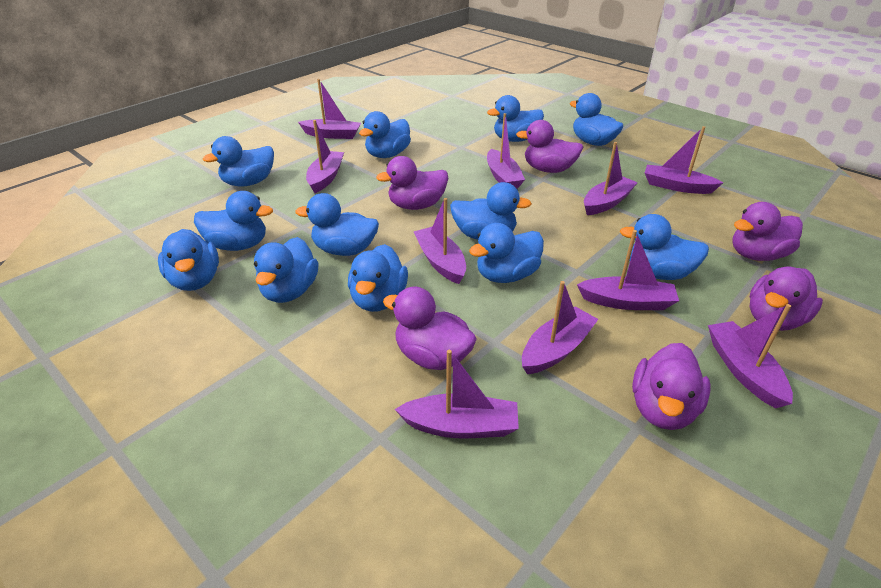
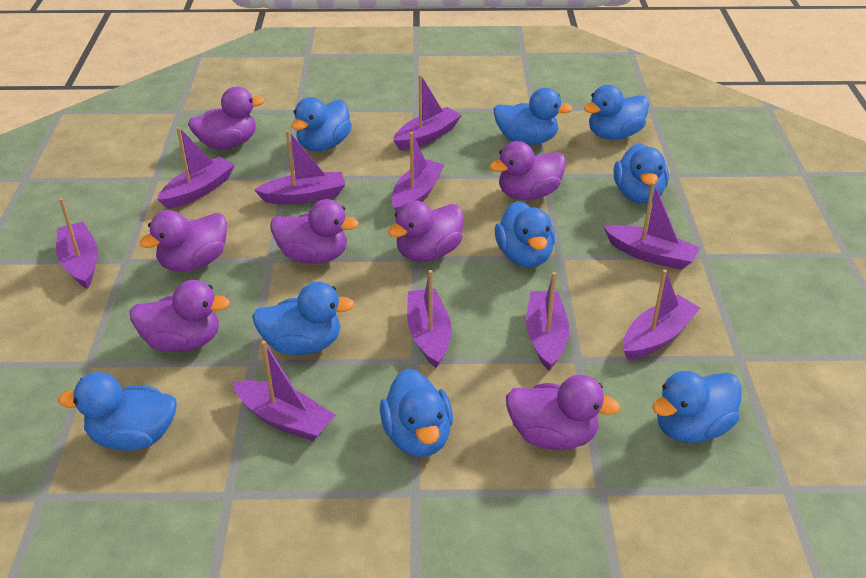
blue duck: [158,229,219,291] [194,191,273,251] [203,136,274,186] [254,237,319,303] [295,193,379,256] [348,244,408,312] [359,111,411,158] [450,182,532,240] [469,223,544,283] [487,95,544,142] [569,93,624,146] [620,214,709,280] = 12 -> [58,372,177,451] [252,282,355,355] [291,97,352,151] [380,368,453,457] [494,88,573,145] [495,201,555,268] [584,85,649,140] [614,143,669,204] [652,371,742,443] = 9
purple duck: [376,156,448,210] [383,287,477,370] [516,120,583,173] [632,343,711,430] [732,202,803,261] [750,266,823,331] = 6 -> [130,280,230,352] [139,210,227,272] [188,87,265,150] [270,199,359,264] [388,200,464,262] [490,141,566,200] [506,375,621,450] = 7

